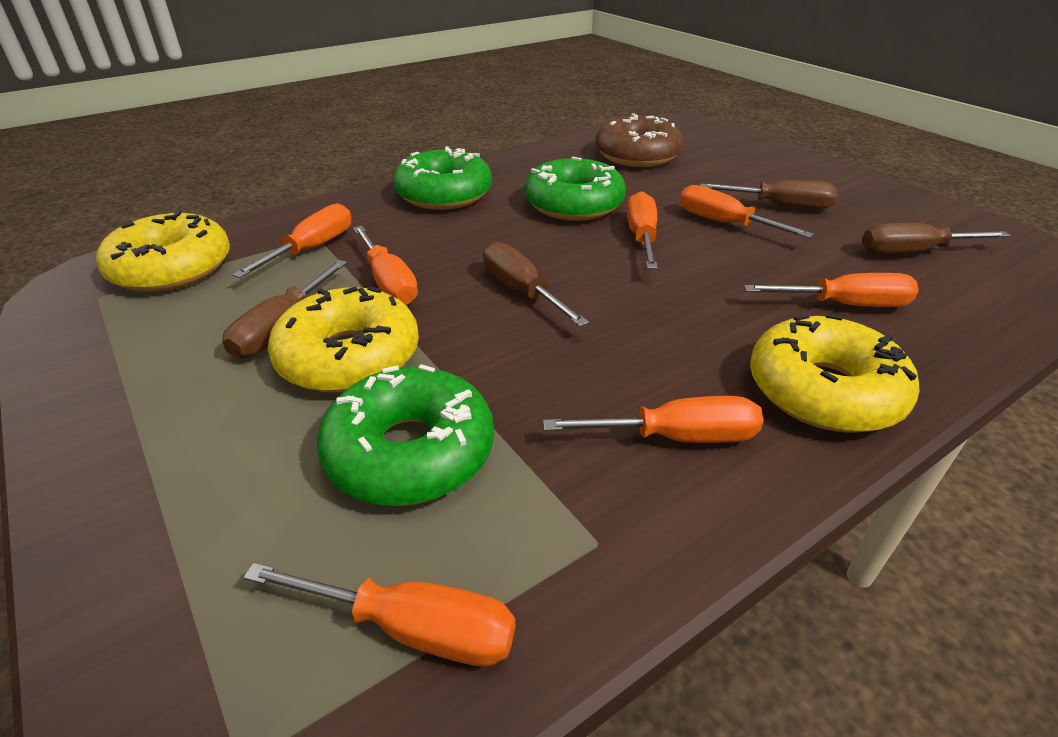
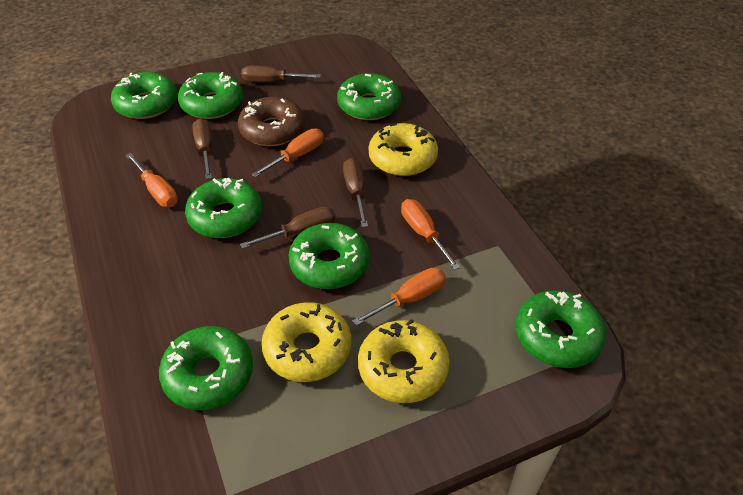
green donut: [316,364,494,506] [393,147,492,210] [524,157,626,221] = 3 -> [111,72,177,119] [159,326,253,410] [178,72,243,119] [185,178,262,238] [289,223,369,289] [337,73,401,120] [516,290,606,368] = 7
orange screwdriver: [232,204,352,278] [243,563,515,666] [353,226,418,305] [543,396,763,443] [627,191,658,269] [680,185,814,238] [744,273,919,307] = 7 -> [126,153,178,207] [251,129,324,178] [352,268,446,326] [401,199,460,270] = 4

